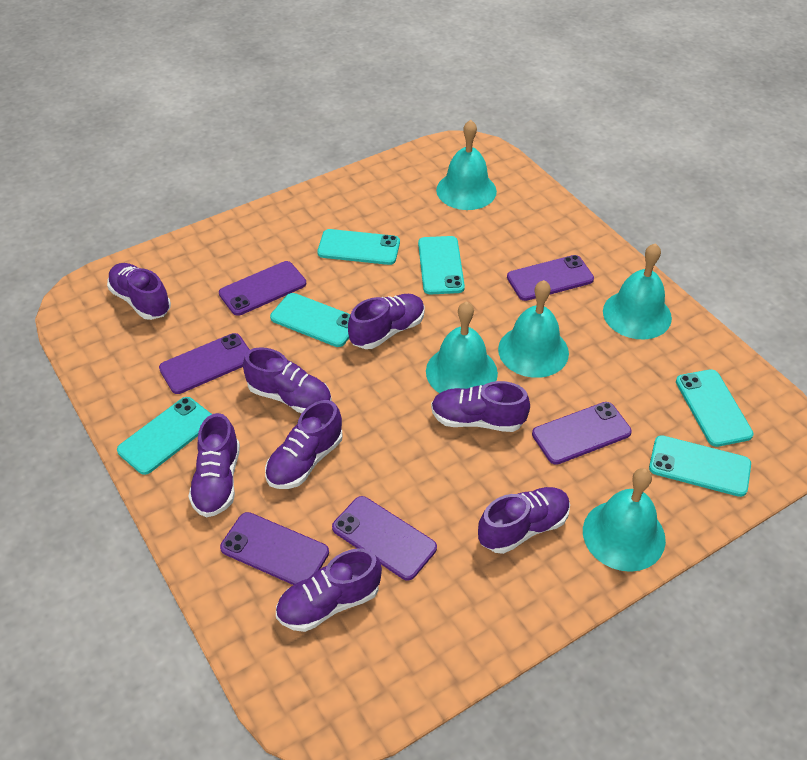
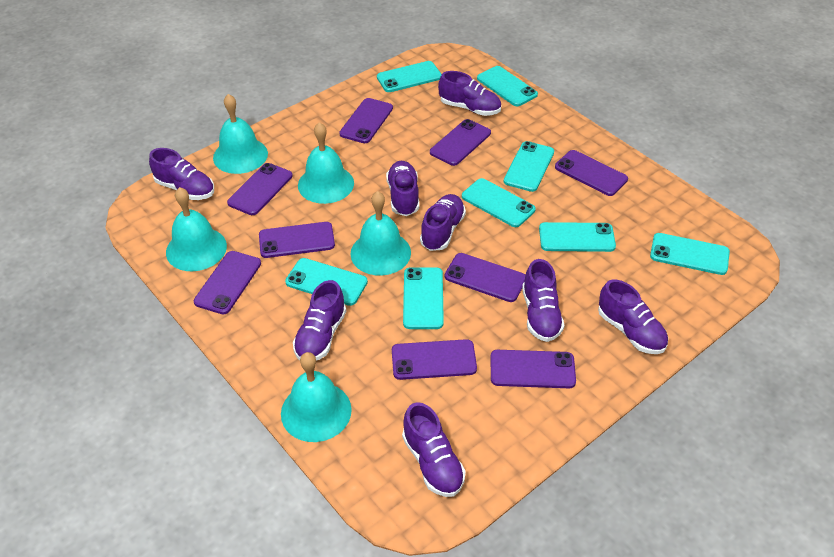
purple phone: [159,333,250,394] [219,261,306,316] [220,512,329,585] [332,496,437,581] [507,255,594,301] [532,402,632,465] = 6 -> [194,251,261,314] [227,163,293,215] [259,222,335,258] [339,98,393,143] [392,339,477,380] [430,119,491,166] [445,253,525,302] [490,350,576,388] [555,150,628,196] = 9
turquoise phone: [117,397,212,475] [270,293,351,347] [317,229,400,265] [418,236,465,294] [649,435,751,497] [676,369,754,447] = 6 -> [285,258,368,306] [377,61,442,92] [403,267,444,329] [462,178,536,227] [477,66,538,106] [504,141,554,192] [539,222,616,252] [650,233,730,275] = 8

